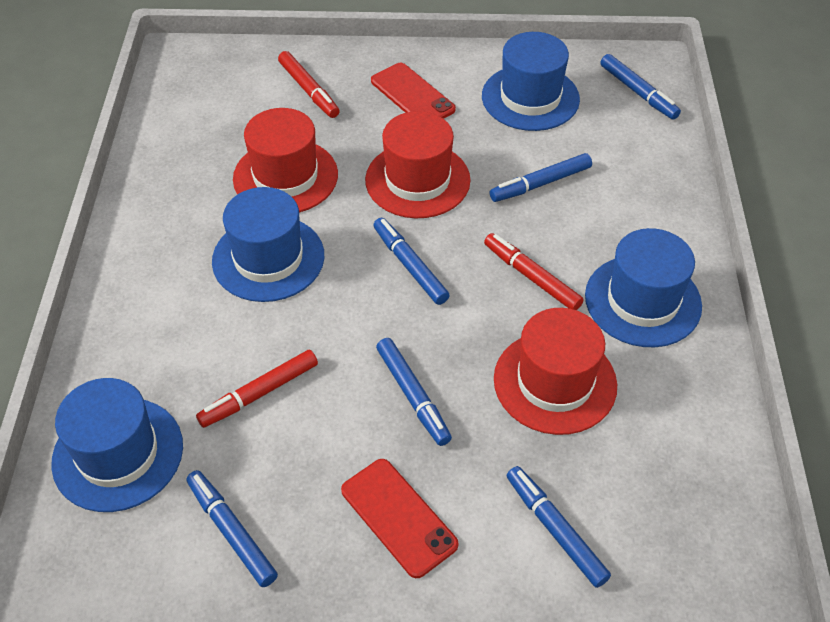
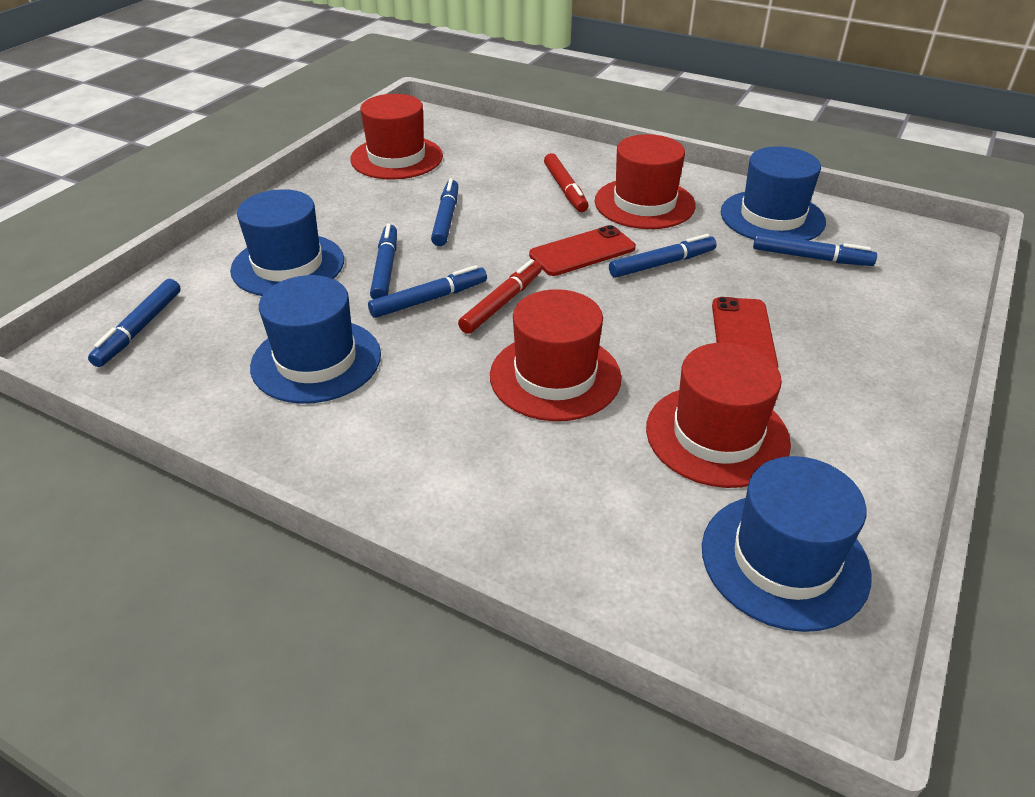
red hat: [233,108,338,213] [365,111,471,218] [494,308,617,435] = 3 -> [350,94,443,180] [490,289,622,421] [595,134,696,229] [646,343,791,488] = 4
red marker: [196,350,318,428] [278,51,339,118] [484,233,584,310] = 3 -> [458,259,542,334] [544,153,589,212] = 2

